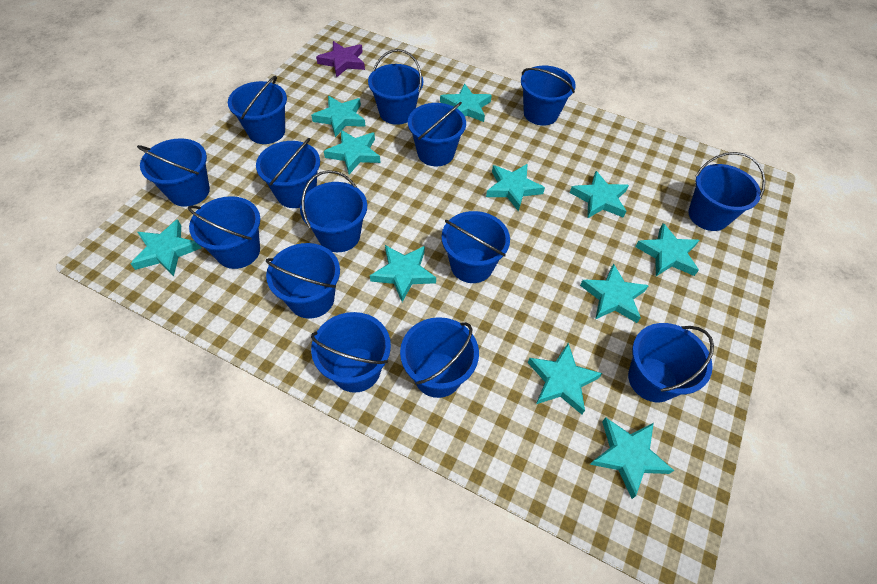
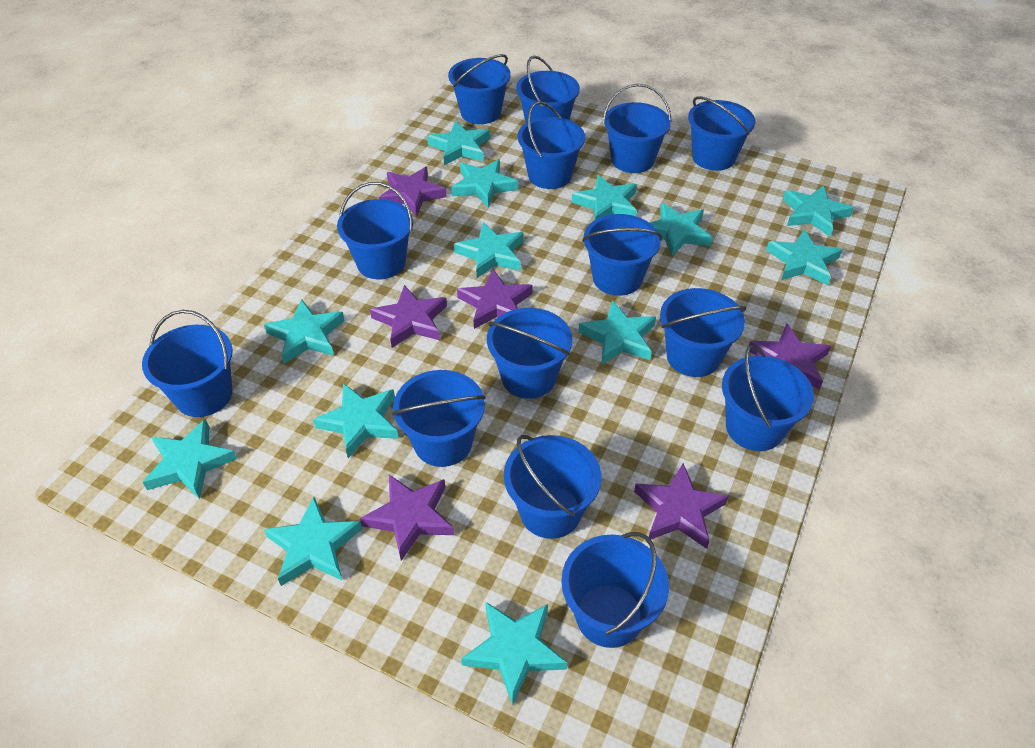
purple star: [316,41,365,78] = 1 -> [360,475,454,561] [370,285,447,348] [379,167,447,217] [457,269,533,329] [634,463,729,549] [748,324,831,390] = 6
turquoise star: [131,219,201,276] [311,96,366,137] [324,130,380,174] [370,245,436,302] [440,84,492,122] [486,164,545,212] [528,343,602,414] [570,171,629,219] [580,263,649,323] [590,418,674,499] [635,223,699,276] = 11 -> [143,419,237,499] [264,299,345,364] [264,497,362,586] [313,383,399,458] [427,121,490,165] [451,159,518,208] [454,222,524,278] [461,602,567,706] [571,175,637,220] [579,301,656,364] [650,203,712,257] [766,229,842,286] [783,185,854,237] = 13

